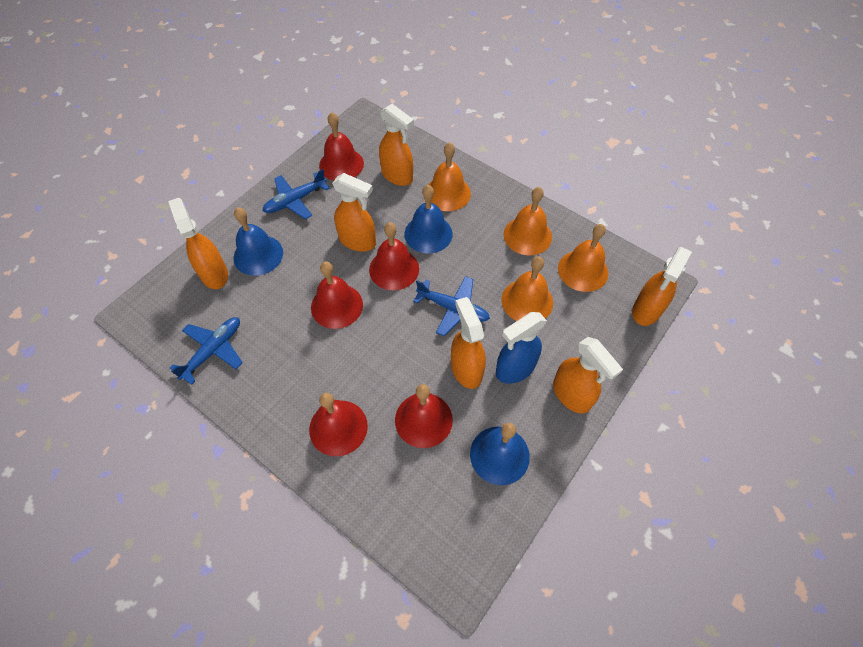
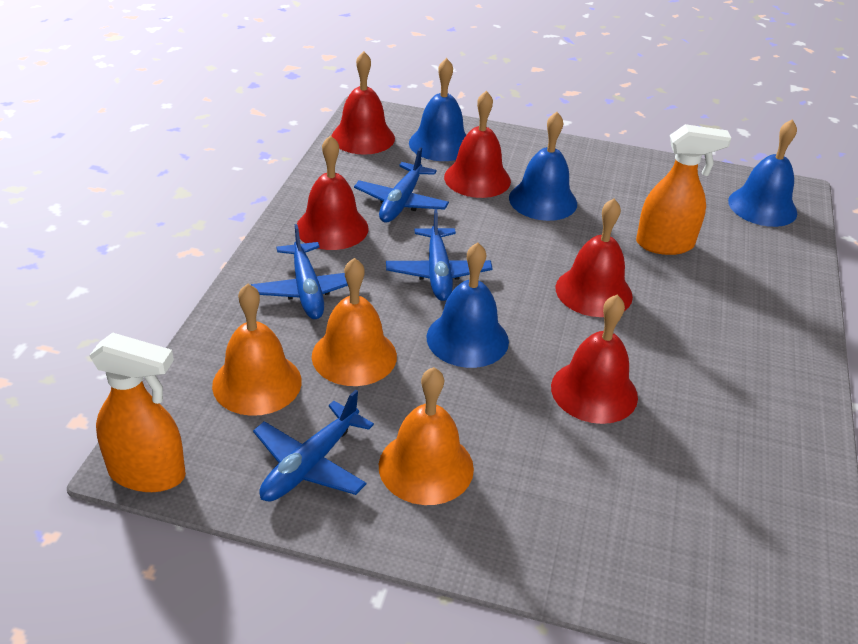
blue bell: [233,207,283,276] [404,185,453,254] [470,423,530,485] = 3 -> [409,58,466,161] [426,243,509,368] [509,112,577,221] [728,119,797,227] = 4
blue plane: [170,317,243,385] [263,169,330,219] [413,276,490,336] = 3 -> [251,224,348,319] [253,390,374,502] [354,147,449,223] [386,209,493,301] = 4
blue spray bottle: [496,312,547,384] = 1 -> none = 0
orange bell: [428,142,471,211] [501,256,553,321] [504,187,552,256] [558,224,608,292] = 4 -> [212,284,302,416] [312,258,397,386] [379,367,474,505] = 3
orange spray bottle: [168,197,228,289] [332,173,376,252] [379,104,414,186] [451,297,486,389] [553,337,623,414] [632,247,692,326] = 6 -> [89,333,186,492] [636,124,731,255] = 2

